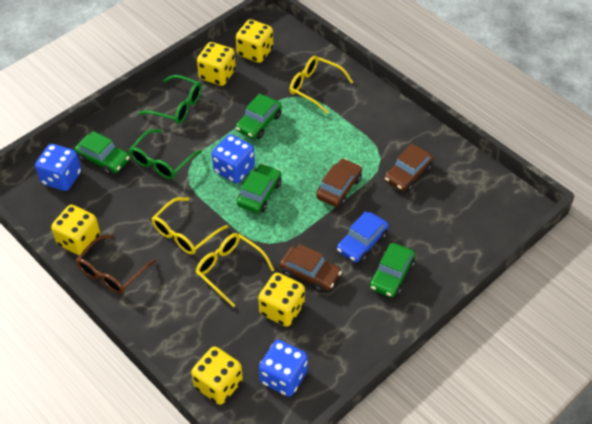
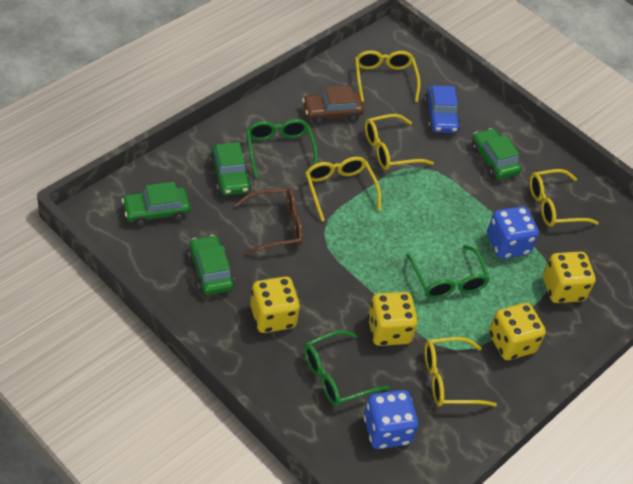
blue dice: [35,144,81,191] [212,134,255,183] [259,340,308,397] = 3 -> [363,390,418,449] [487,206,539,259] = 2
brown car: [280,244,342,293] [316,158,362,207] [384,144,434,192] = 3 -> [302,85,364,125] = 1
green glasses: [129,129,202,179] [139,75,202,124] = 2 -> [246,119,318,178] [304,330,389,406] [406,245,490,299] = 3
yellow dice: [51,205,100,255] [191,347,243,405] [197,42,236,86] [236,19,273,63] [258,273,305,327] = 5 -> [250,276,300,333] [368,292,418,346] [489,303,546,360] [543,251,596,303] = 4
yellow glasses: [152,197,228,255] [196,233,274,307] [289,56,353,114] = 3 -> [305,157,381,221] [355,50,420,102] [365,114,434,170] [424,337,497,407] [529,169,599,227] = 5

